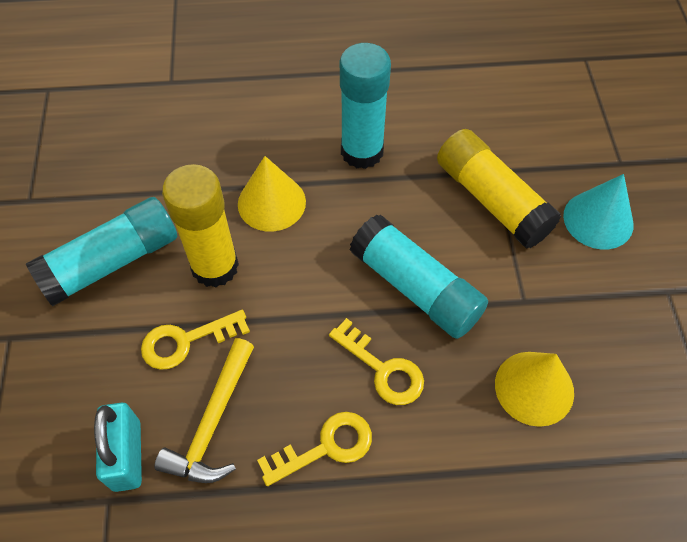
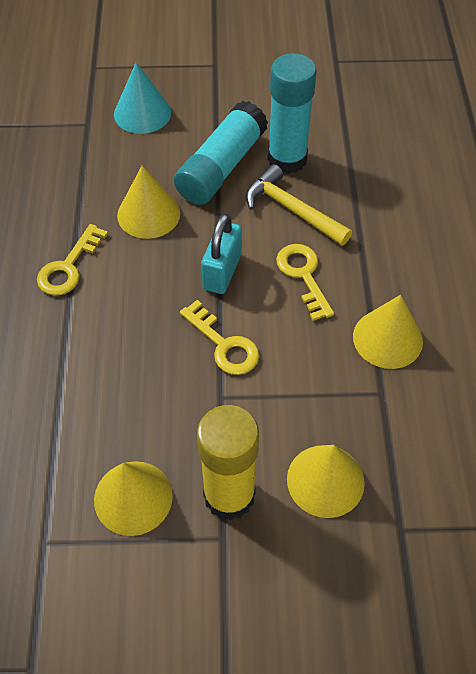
turquoise glue stick: [26,197,178,307] [340,43,391,169] [350,215,488,339] = 3 -> [174,101,268,205] [268,53,317,174] = 2
yellow cone: [238,156,306,232] [495,352,574,427] = 2 -> [94,461,173,536] [117,166,180,239] [287,445,365,518] [353,295,423,369] = 4
yellow glue stick: [162,164,239,288] [437,129,561,249] = 2 -> [197,405,259,521] = 1

